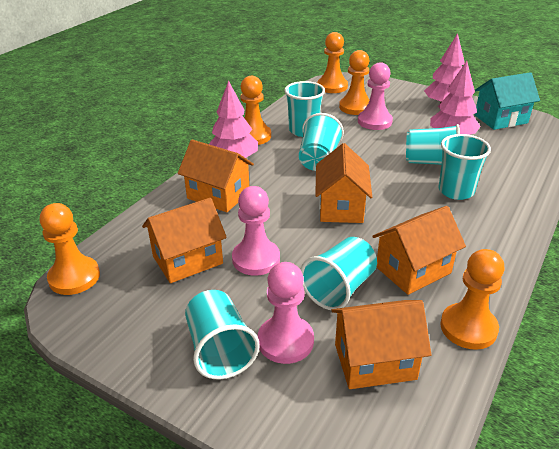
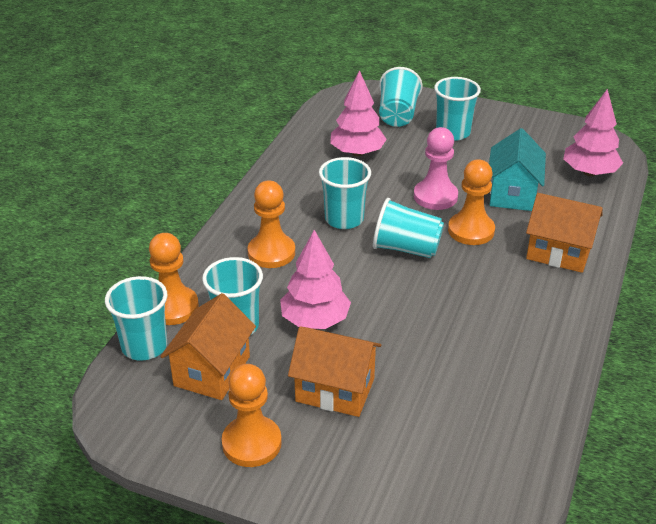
orange house: [142,198,227,283] [178,140,254,212] [315,143,372,223] [331,300,431,389] [372,206,466,295] = 5 -> [160,293,256,400] [288,326,382,417] [526,193,603,273] = 3
orange pawn: [40,203,100,295] [240,76,271,145] [317,32,348,93] [339,50,370,115] [440,249,504,350] = 5 -> [149,233,199,325] [222,364,282,467] [248,181,295,268] [448,160,495,245] = 4
pink pawn: [232,186,280,276] [258,262,314,364] [358,62,393,130] = 3 -> [414,127,458,210] = 1

